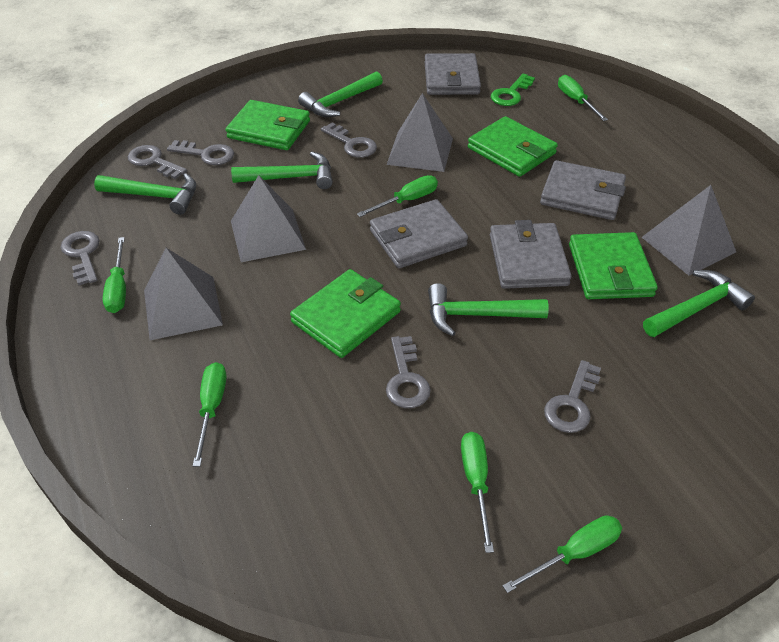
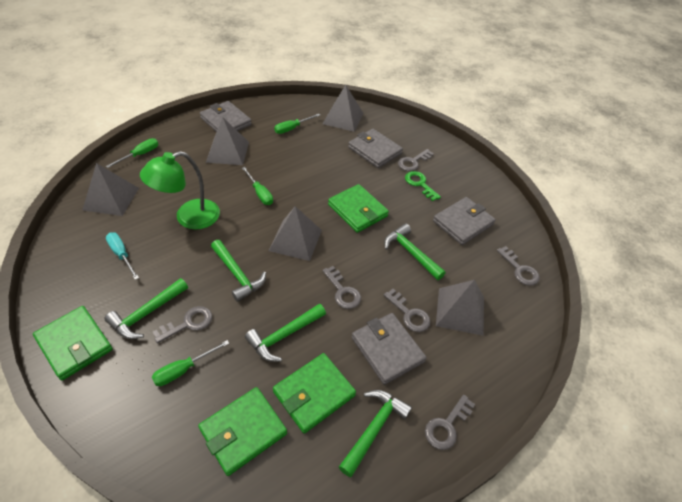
green lamp: none = 0 -> [140,151,220,230] = 1
green screwdriver: [103,237,126,313] [193,362,227,467] [357,175,438,217] [461,432,494,553] [503,515,622,593] [558,75,608,121] = 6 -> [106,138,158,168] [152,340,229,386] [242,167,273,205] [274,114,320,134] = 4
grey pyramid: [144,248,223,340] [231,175,306,262] [386,93,453,172] [642,185,736,276] = 4 -> [83,163,139,216] [206,117,249,165] [269,206,322,261] [323,85,363,132] [436,280,484,336] = 5
turquoise screwdriver: none = 0 -> [106,232,139,280] = 1

